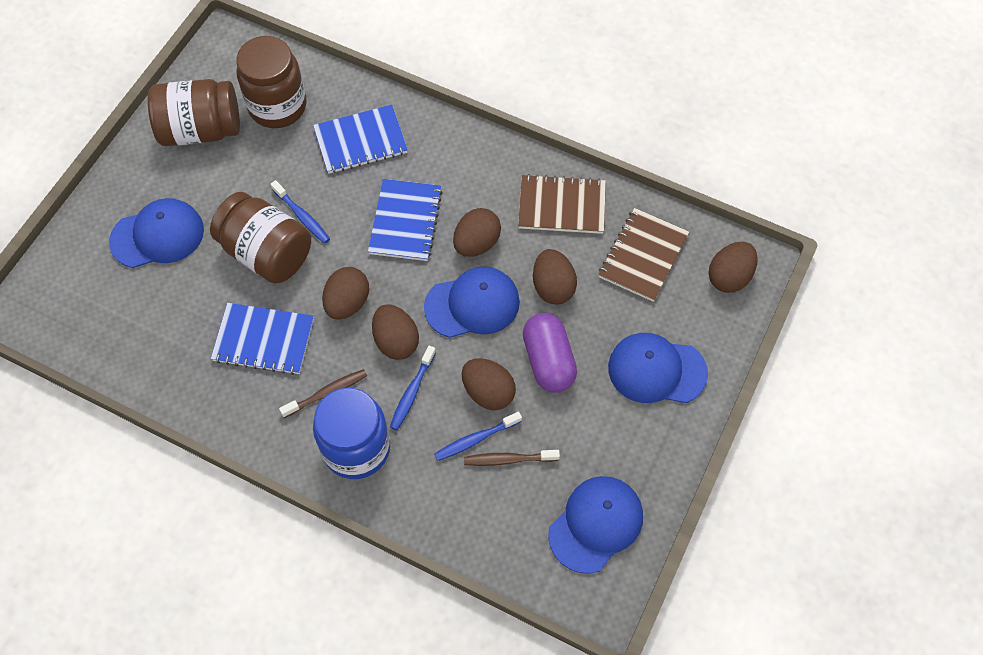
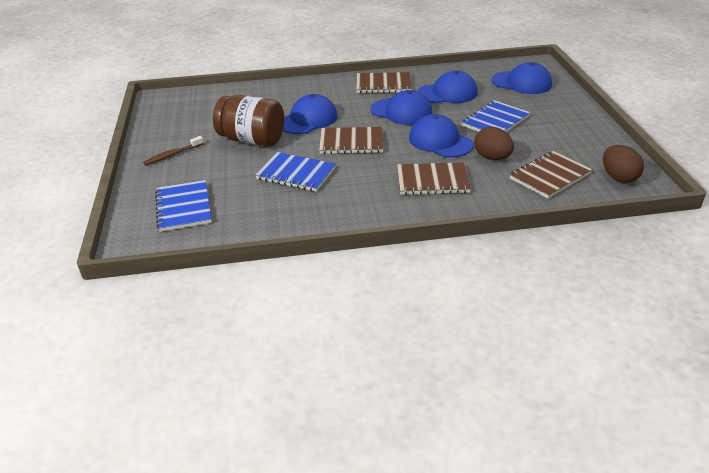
blue cap: [109,198,204,268] [424,266,520,338] [548,476,643,574] [608,333,708,403] = 4 -> [283,94,338,134] [370,90,432,125] [409,114,474,158] [417,70,478,103] [491,62,552,94] = 5
blue jar: [313,388,390,479] = 1 -> none = 0
blue toothbrush: [271,180,330,244] [390,345,436,430] [434,412,522,461] = 3 -> none = 0
brown egg: [322,267,369,320] [372,305,419,360] [453,208,501,257] [462,358,516,410] [533,249,577,304] [708,242,758,293] = 6 -> [474,127,514,160] [603,145,644,183] = 2
brown jar: [148,79,240,146] [210,192,311,284] [236,36,307,128] = 3 -> [213,95,284,147] = 1
brown notebook: [518,174,606,234] [598,208,689,302] = 2 -> [319,127,384,154] [356,72,412,93] [397,162,471,195] [510,151,592,199] = 4
brown toothbrush: [279,369,367,418] [464,450,560,466] = 2 -> [143,136,204,165] = 1
purple capsule: [523,313,577,393] = 1 -> none = 0

